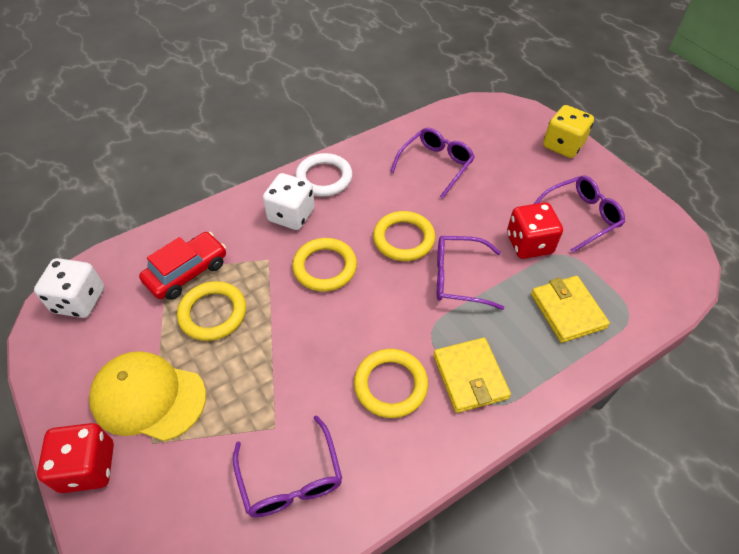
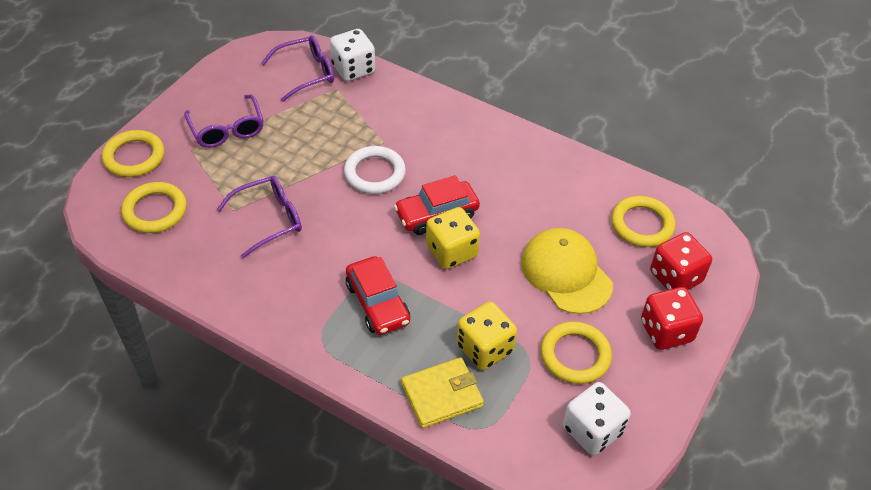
purple glasses: [233,415,342,518] [390,128,475,199] [437,236,504,310] [534,176,625,253] = 4 -> [184,95,264,148] [216,176,302,258] [261,35,334,102] = 3
red car: [139,232,226,300] = 1 -> [346,256,410,335] [394,175,480,235] = 2
yellow dice: [543,105,594,158] = 1 -> [426,207,480,269] [457,302,517,370] = 2
yellow wallet: [433,338,511,413] [531,276,610,343] = 2 -> [401,357,484,428] = 1

